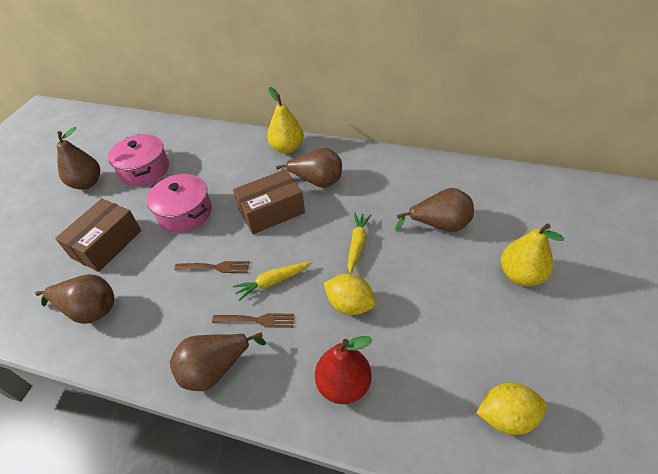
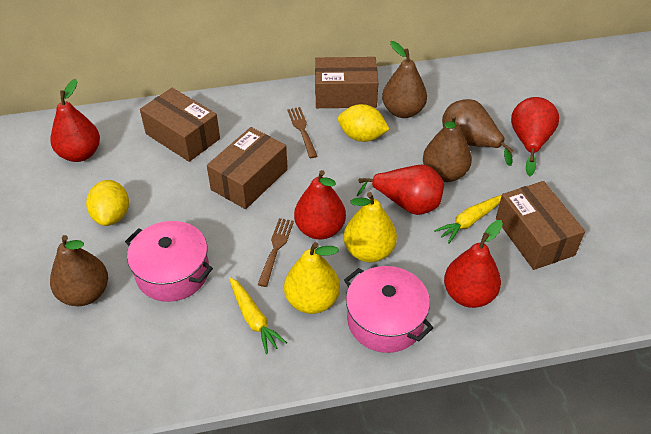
brown box: [55,198,141,272] [233,169,305,234] = 2 -> [140,88,220,162] [207,127,288,209] [315,57,378,108] [496,181,585,270] = 4
brown pear: [35,274,114,324] [57,127,100,190] [170,332,266,391] [276,148,342,188] [395,188,474,232] = 5 -> [50,235,108,306] [382,41,427,118] [423,114,472,182] [442,99,514,166] = 4
red pear: [315,336,372,404] = 1 -> [50,79,100,162] [294,170,346,239] [357,165,444,215] [444,220,503,308] [511,97,559,176] = 5

